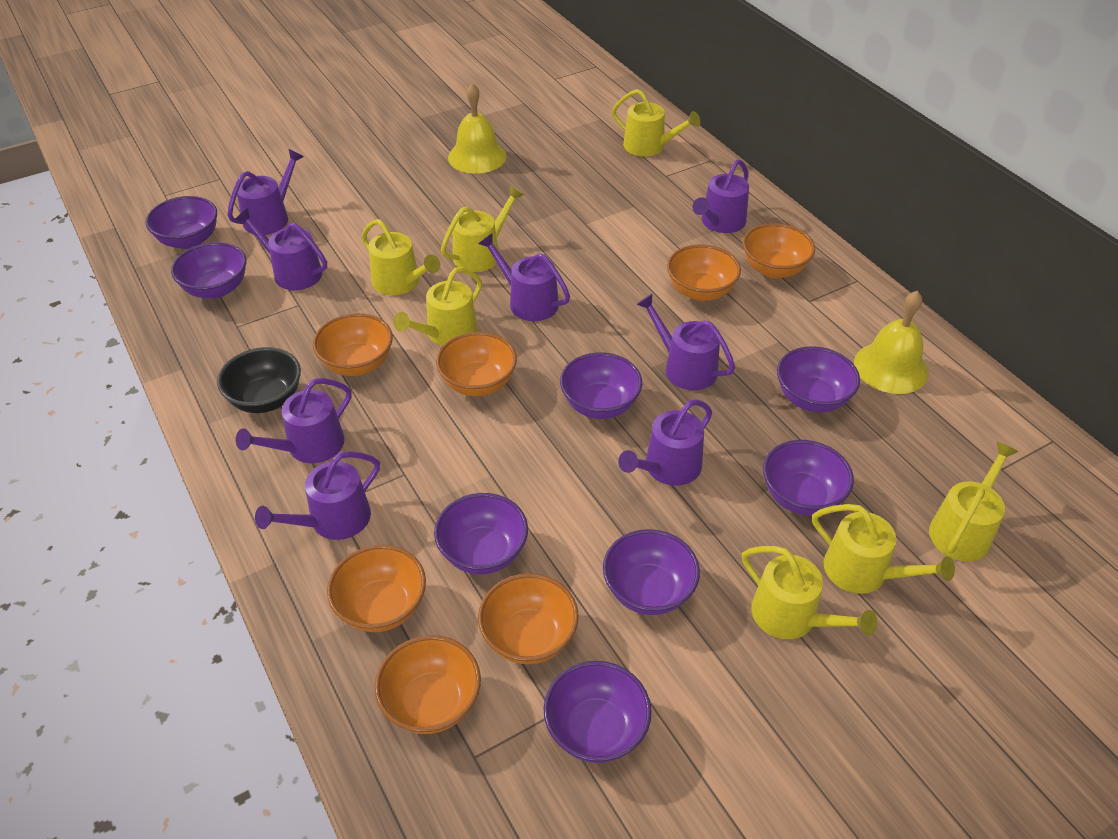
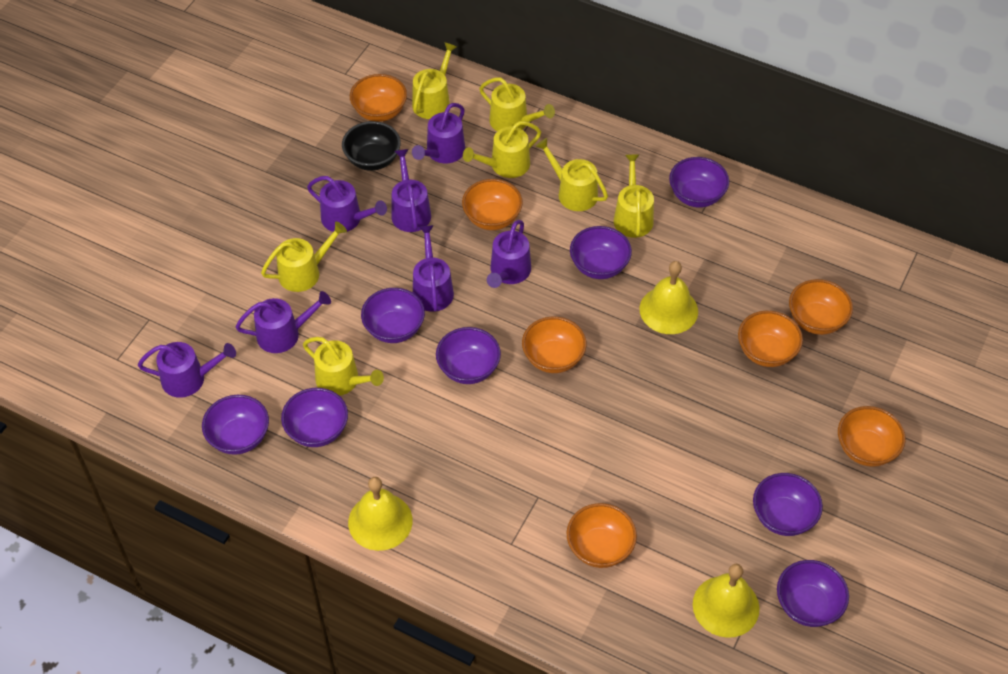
purple watering can: [228,149,304,235] [235,208,327,290] [236,378,352,463] [255,451,380,540] [478,233,570,321] [618,399,712,486] [636,294,735,390] [693,159,749,233] = 8 -> [138,342,236,398] [235,291,331,353] [307,176,387,232] [391,149,431,232] [412,103,465,164] [413,225,454,312] [487,220,531,288] = 7
yellow bell: [448,83,507,174] [854,291,929,394] = 2 -> [348,477,413,551] [640,261,698,334] [693,564,760,638] = 3

